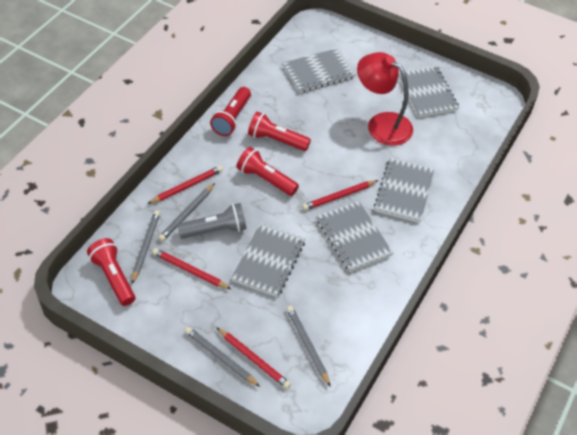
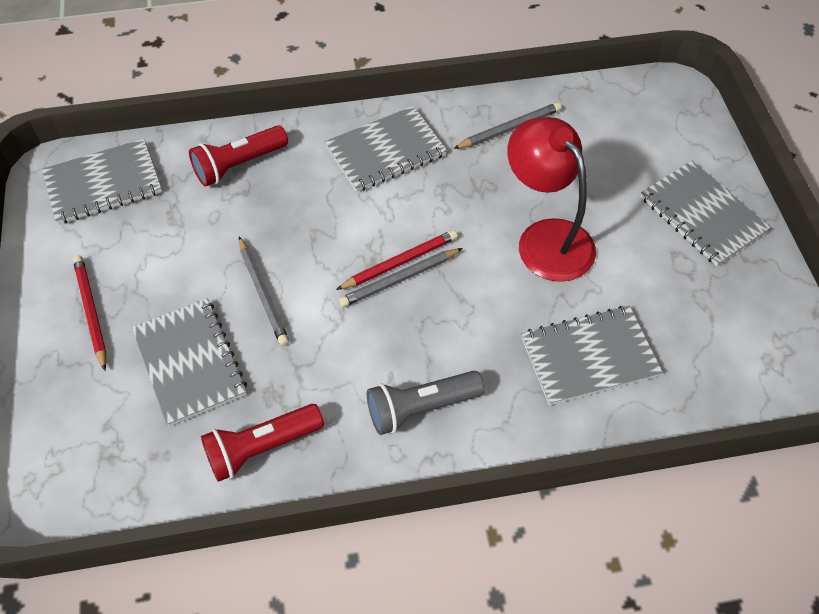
grey pencil: [132,210,160,284] [158,183,215,241] [185,327,260,387] [287,306,331,387] = 4 -> [239,236,289,346] [339,248,463,307] [453,102,561,149] = 3
red flashlight: [87,238,135,306] [210,87,251,136] [237,147,299,196] [248,112,311,151] = 4 -> [189,125,288,187] [201,404,324,482] = 2
red pencil: [148,166,223,204] [152,248,231,289] [216,327,291,389] [302,180,378,211] = 4 -> [73,255,106,371] [336,230,458,290] = 2

